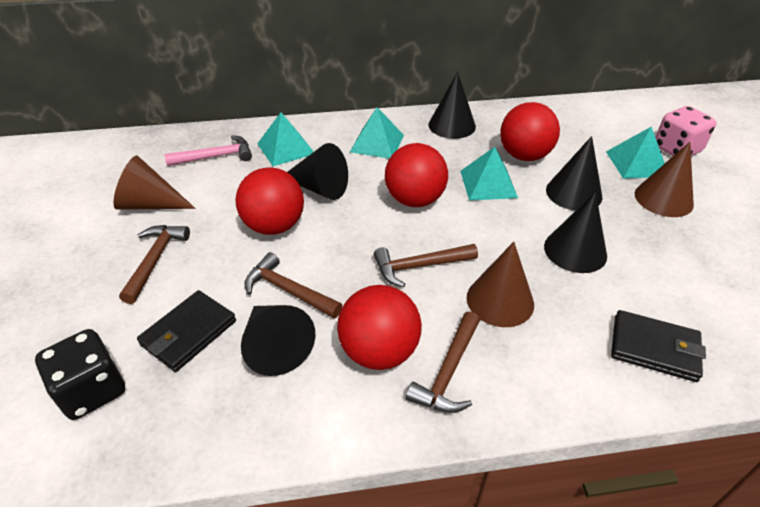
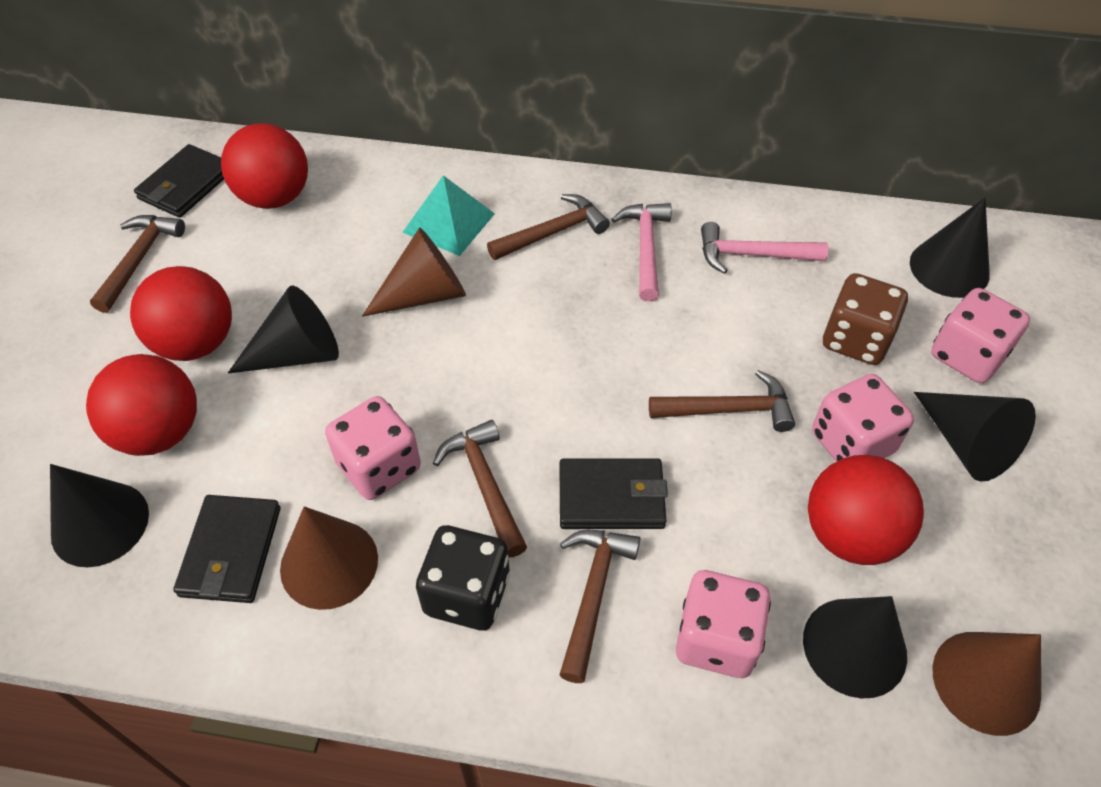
black wallet: [137,290,236,372] [611,310,706,382] = 2 -> [134,144,224,218] [173,495,280,603] [560,458,668,529] = 3
brown dice: none = 0 -> [823,273,908,365] = 1
brown hammer: [119,225,190,304] [244,252,343,318] [374,244,478,287] [406,311,480,413] = 4 -> [90,215,185,313] [433,420,527,557] [487,194,610,260] [560,530,640,683] [649,370,795,432] = 5
pink dice: [655,106,717,156] = 1 -> [325,396,421,500] [676,570,771,678] [812,374,914,462] [931,288,1030,383] = 4
pink hammer: [164,135,252,166] = 1 -> [611,203,672,301] [701,222,828,274] = 2
turquoise pyramid: [257,112,314,166] [350,107,404,159] [460,147,518,201] [606,127,665,179] = 4 -> [402,175,495,256] = 1

